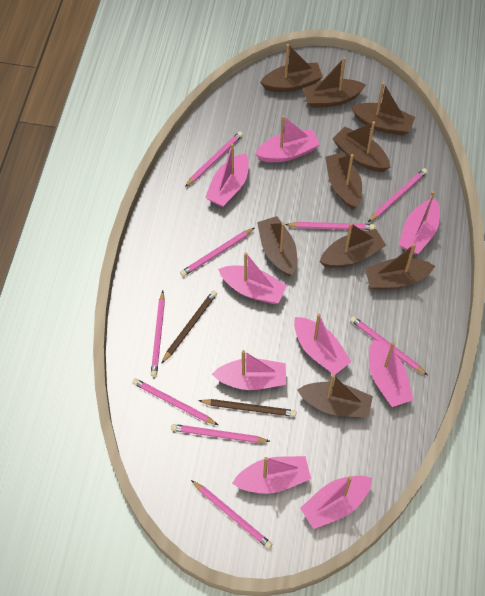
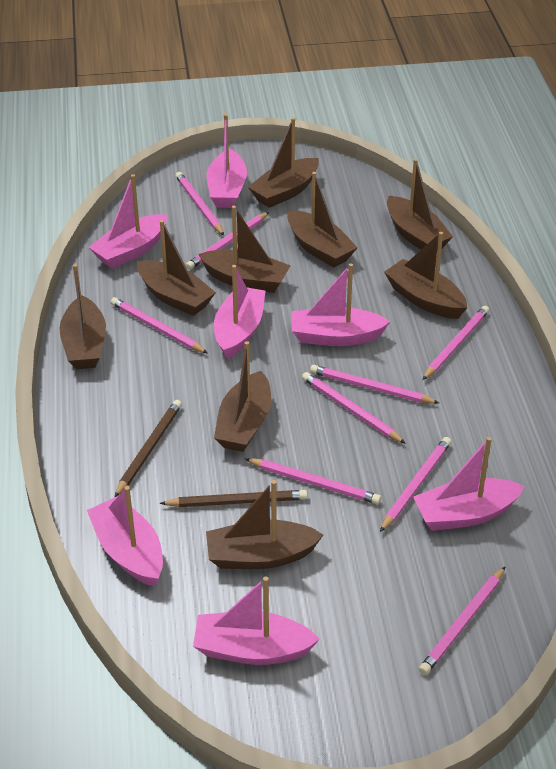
pink boat: [205,143,249,207] [212,350,286,390] [218,252,287,304] [232,456,311,494] [255,115,320,162] [294,313,352,375] [300,476,372,529] [369,339,413,407] [399,191,440,254] = 9 -> [87,486,163,586] [89,174,167,269] [193,576,320,665] [207,114,247,208] [214,265,266,359] [292,263,391,346] [413,437,525,531] = 7

